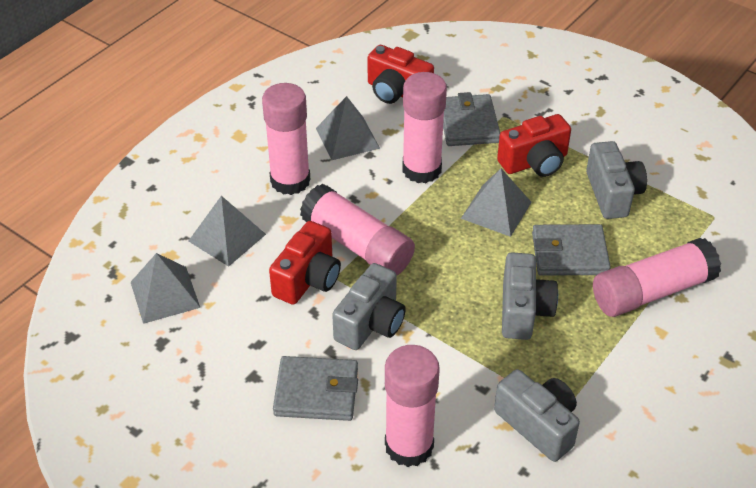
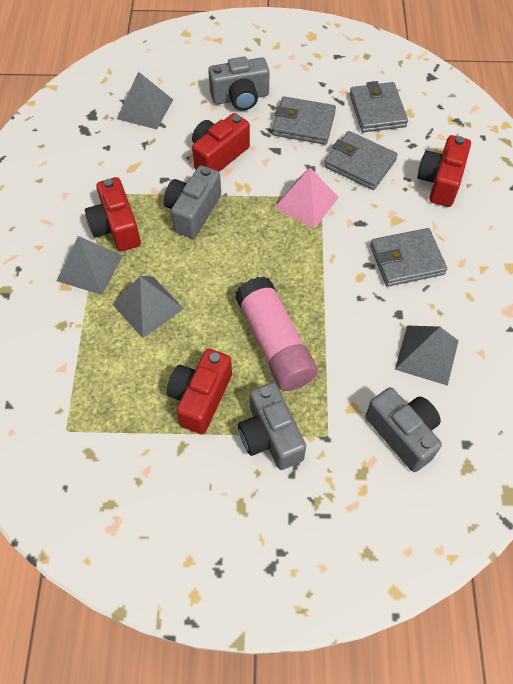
grey wallet: [273,356,358,421] [443,92,500,146] [532,224,611,276] = 3 -> [272,96,336,145] [324,131,398,190] [350,81,408,132] [370,228,447,287] = 4
pink glue stick: [262,83,311,195] [300,184,415,275] [385,345,440,467] [402,72,447,183] [593,238,721,317] = 5 -> [235,277,318,391] = 1
pink pyramid: none = 0 -> [275,168,339,229] = 1
red camera: [269,221,341,305] [367,45,434,104] [497,114,571,177] = 3 -> [85,177,141,252] [167,349,232,434] [192,113,250,172] [417,135,471,207] = 4

